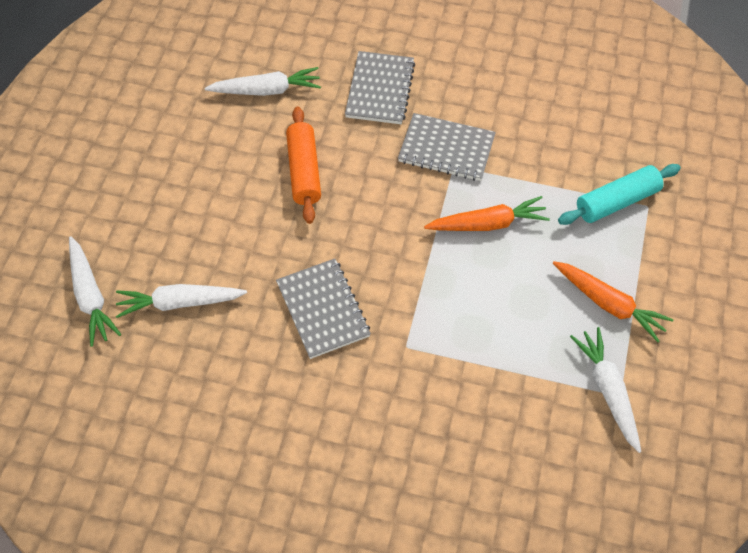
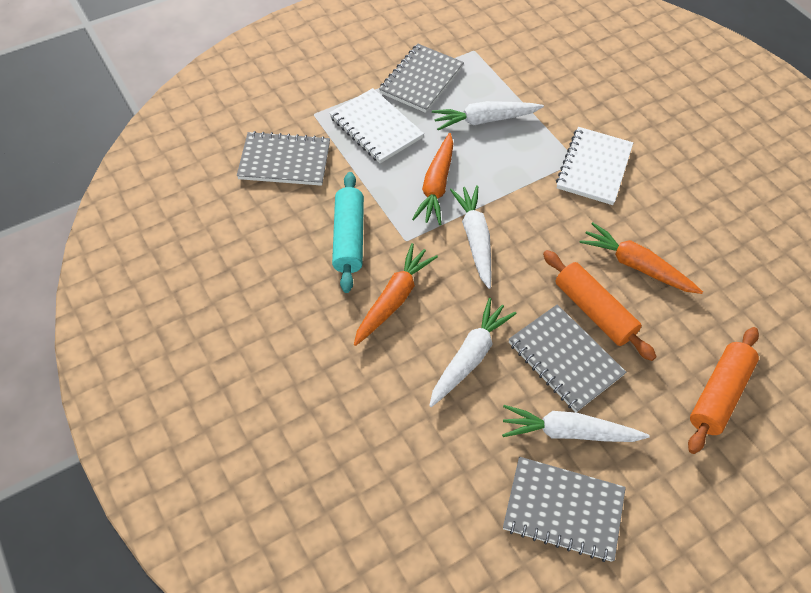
grey notebook: [276,259,371,359] [345,51,415,124] [398,113,496,181] = 3 -> [237,131,330,186] [379,44,464,113] [503,457,626,562] [509,304,626,412] = 4
orange carrot: [424,196,550,231] [553,261,674,342] = 2 -> [354,243,438,346] [412,133,454,225] [580,222,703,294] = 3
orange rolling pin: [286,107,321,224] = 1 -> [543,250,657,361] [688,327,759,454] = 2
white notebook: none = 0 -> [329,88,424,163] [556,127,633,205] = 2

